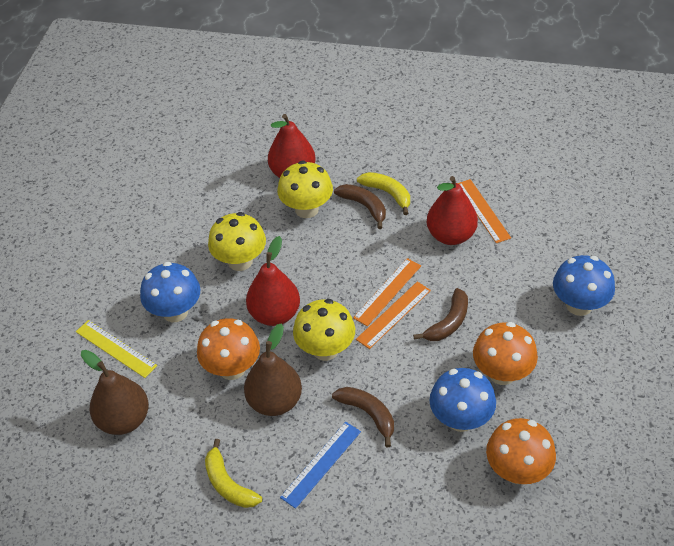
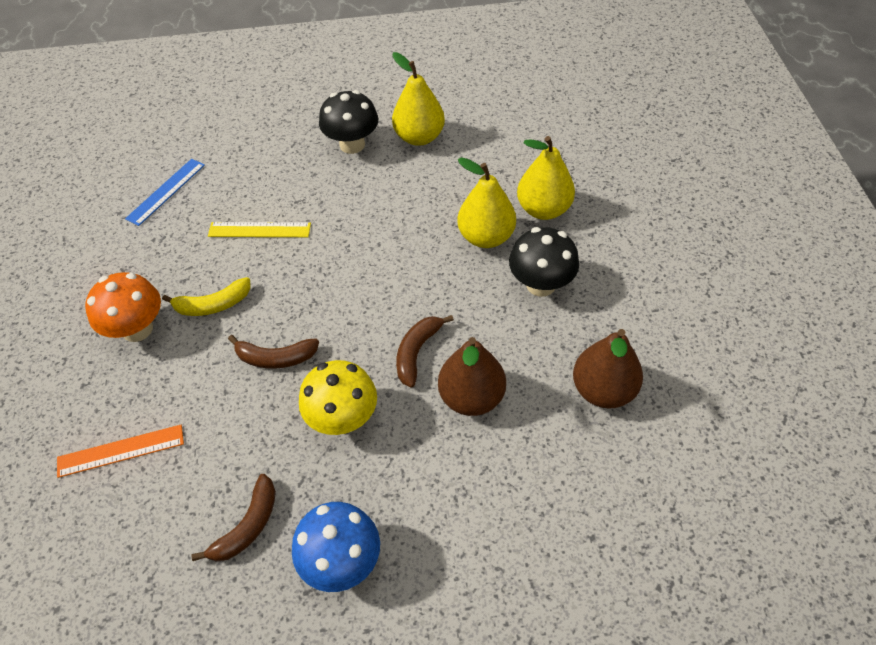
black mushroom: none = 0 -> [319,90,378,154] [509,227,579,297] = 2
blue mushroom: [140,262,201,322] [429,368,496,432] [553,255,615,316] = 3 -> [292,502,380,592] = 1
orange mushroom: [197,318,260,380] [473,322,538,385] [486,418,556,484] = 3 -> [85,272,161,342] = 1
orange ruler: [353,258,421,326] [356,282,431,349] [458,179,511,243] = 3 -> [57,425,184,478] = 1
red pear: [246,236,300,326] [268,114,315,178] [427,176,478,245] = 3 -> none = 0
yellow banana: [205,439,262,508] [357,172,410,215] = 2 -> [162,277,251,316] = 1
yellow mushroom: [208,212,266,271] [278,161,333,218] [293,299,355,361] = 3 -> [299,360,377,435] = 1
yellow pear: none = 0 -> [392,52,445,146] [457,157,516,248] [517,136,575,220] = 3

